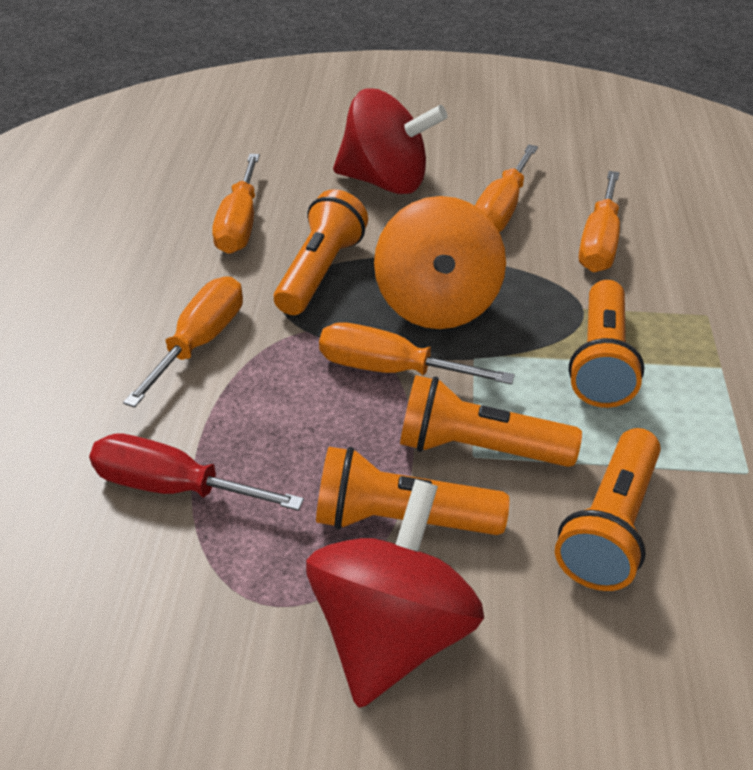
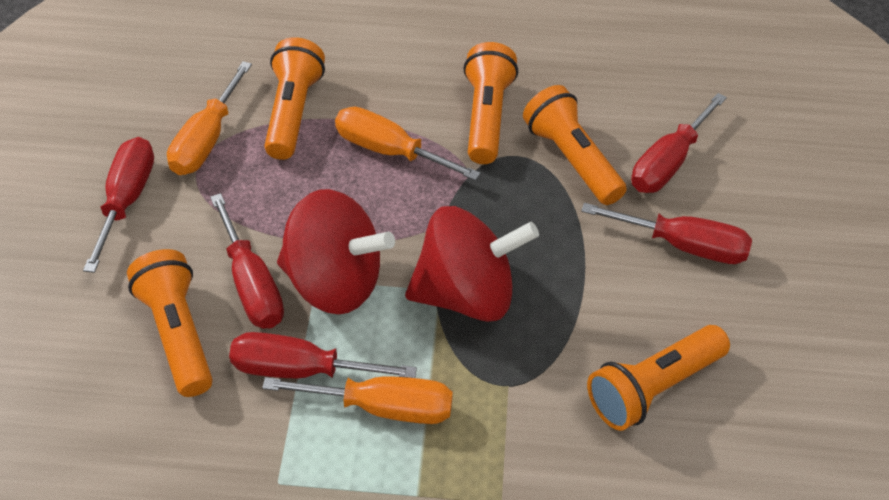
orange screwdriver: [123,276,243,408] [212,154,260,254] [319,322,515,384] [475,144,538,232] [579,171,620,272] = 5 -> [167,61,252,175] [262,376,453,424] [335,107,481,181] = 3
orange spinning top: [374,196,506,329] = 1 -> none = 0
red screwdriver: [89,433,304,511] = 1 -> [83,137,154,273] [210,193,284,329] [229,332,417,379] [581,203,752,264] [631,93,727,193] = 5

